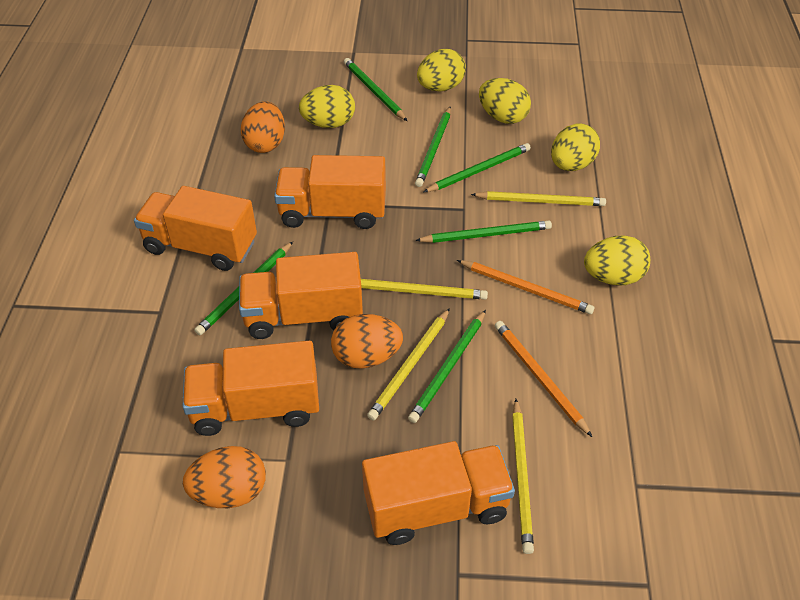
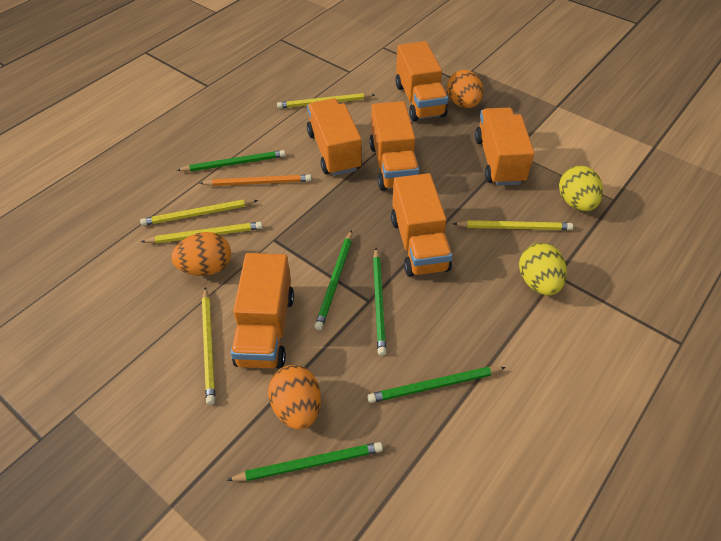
green pencil: [194,242,293,336] [344,58,407,121] [408,310,486,423] [415,107,451,187] [415,221,552,243] [424,143,531,192] = 6 -> [176,150,286,172] [227,442,383,481] [314,230,352,330] [367,367,506,403] [373,248,386,356] = 5
orange pencil: [457,260,594,314] [495,321,592,437] = 2 -> [199,175,312,186] = 1
orange truck: [134,186,257,271] [182,341,319,436] [239,252,363,339] [274,155,386,229] [362,441,515,545] = 5 -> [231,253,294,369] [307,98,362,176] [369,101,419,191] [391,173,452,277] [395,41,448,121] [475,108,534,186] = 6
yellow egg: [299,85,355,128] [417,49,466,91] [479,78,531,124] [551,124,600,171] [584,236,650,286] = 5 -> [519,243,567,295] [559,165,603,211] = 2
yellow pencil: [361,279,488,299] [367,308,450,421] [471,191,606,206] [512,399,534,554] = 4 -> [140,199,258,226] [141,222,263,243] [202,287,215,405] [277,93,374,109] [453,220,573,230] = 5

